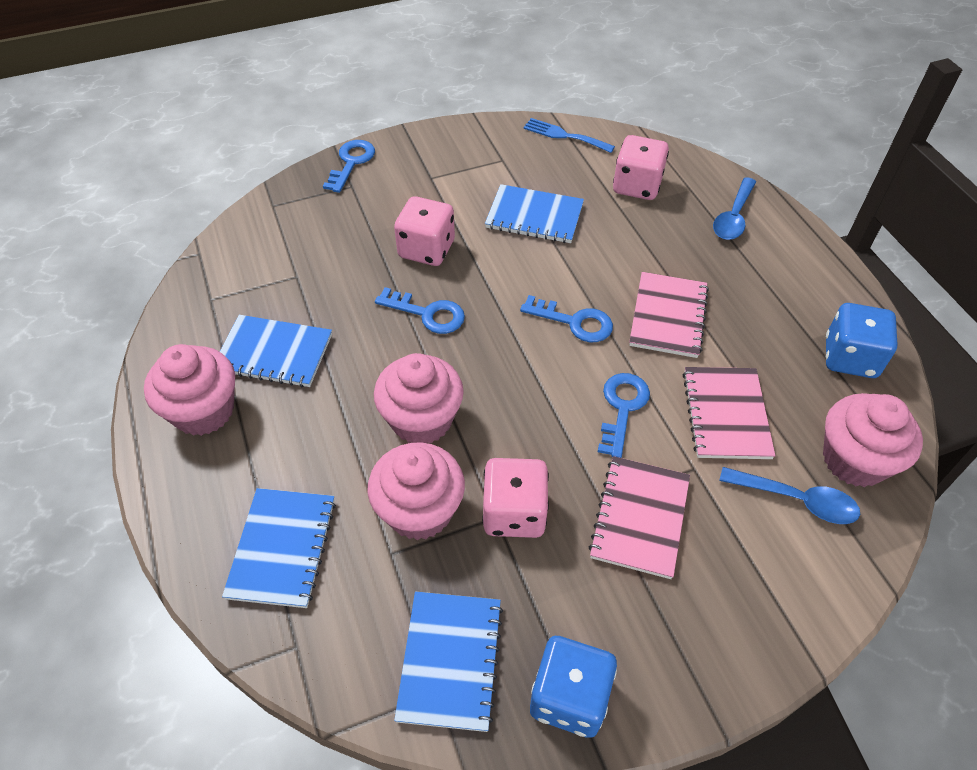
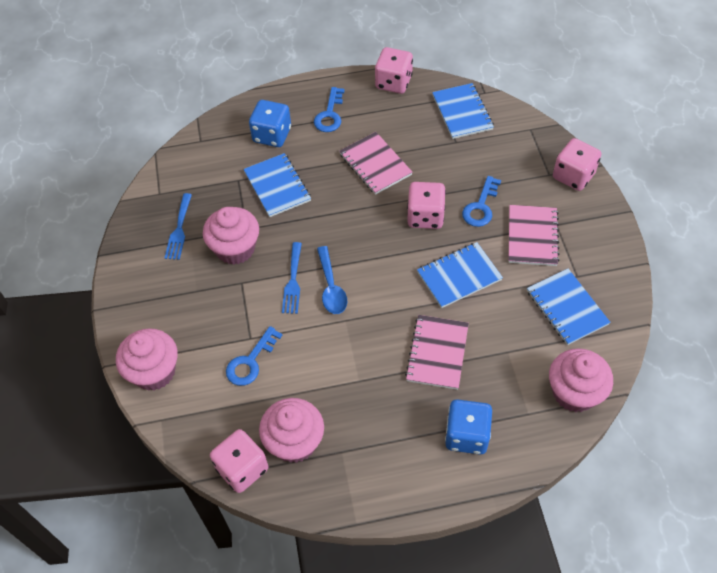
blue fork: [523,118,615,153] = 1 -> [165,193,192,260] [282,242,302,314] = 2
blue key: [323,140,375,193] [375,287,465,334] [520,295,613,342] [598,373,650,458] = 4 -> [226,326,282,386] [314,87,345,132] [462,176,501,227] = 3
blue spoon: [713,177,756,240] [719,467,860,524] = 2 -> [317,246,347,314] = 1
pink dice: [394,196,455,266] [482,458,549,538] [613,135,669,200] = 3 -> [210,429,268,493] [375,47,413,94] [407,182,446,229] [553,138,601,191] = 4

